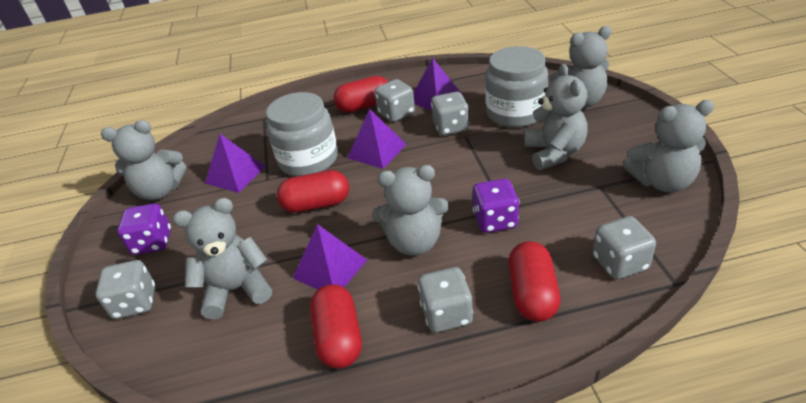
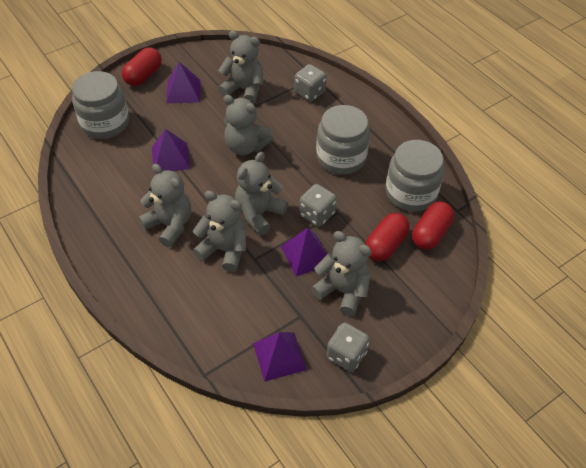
grey dice: [95,260,155,319] [375,79,415,122] [418,267,473,333] [431,92,469,136] [593,216,656,280] = 5 -> [294,64,327,101] [299,184,337,227] [326,323,370,372] = 3
grey jar: [266,92,338,176] [485,46,548,128] = 2 -> [72,71,129,139] [316,105,370,175] [386,140,444,212] = 3
purple dice: [117,203,171,255] [473,179,520,233] = 2 -> none = 0
red capsule: [277,170,349,213] [310,284,362,369] [333,76,388,113] [508,241,560,322] = 4 -> [122,47,162,86] [365,213,410,261] [412,201,454,250] = 3

